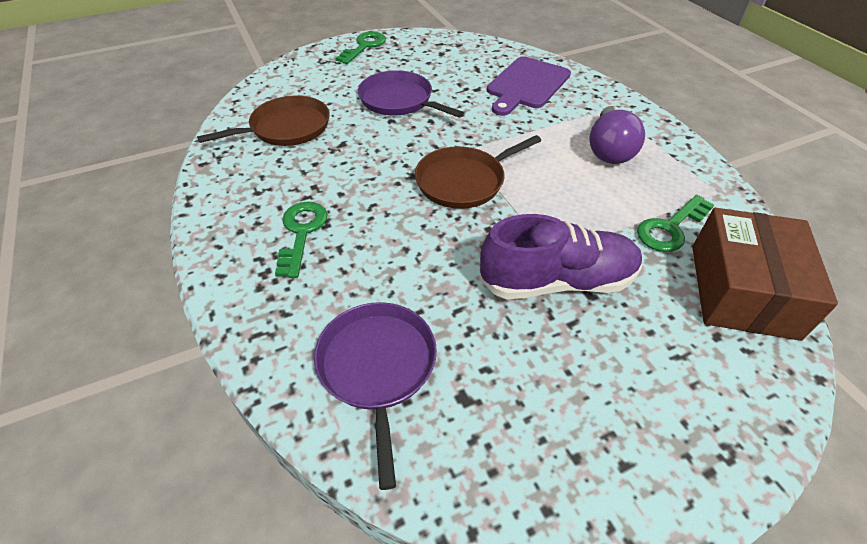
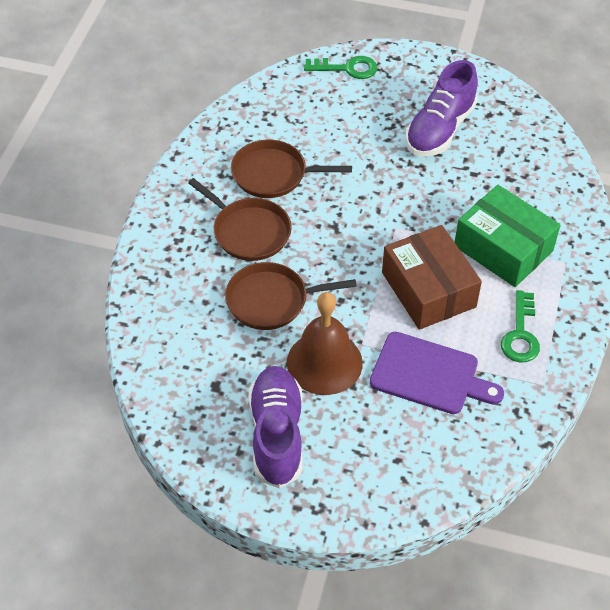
brown bell: none = 0 -> [287,292,363,395] = 1
brown pan: [197,95,330,146] [415,135,541,209] = 2 -> [188,178,292,261] [225,262,357,330] [231,140,352,198] = 3
green box: none = 0 -> [455,185,560,287] = 1
green key: [275,201,328,278] [335,31,386,64] [637,195,714,252] = 3 -> [304,56,378,79] [501,290,540,363] = 2
purple light bulb: [589,106,645,164] = 1 -> none = 0
purple pan: [314,302,437,490] [358,70,464,117] = 2 -> none = 0
purple shoe: [479,214,642,299] = 1 -> [249,366,302,489] [406,60,478,156] = 2

